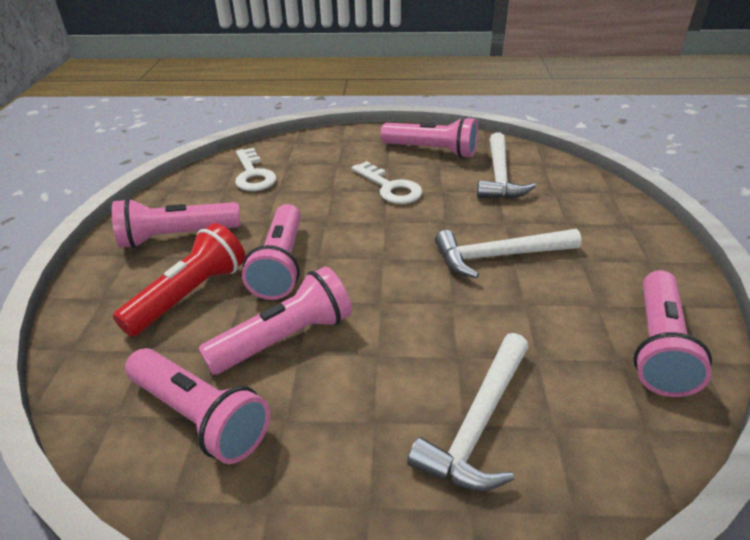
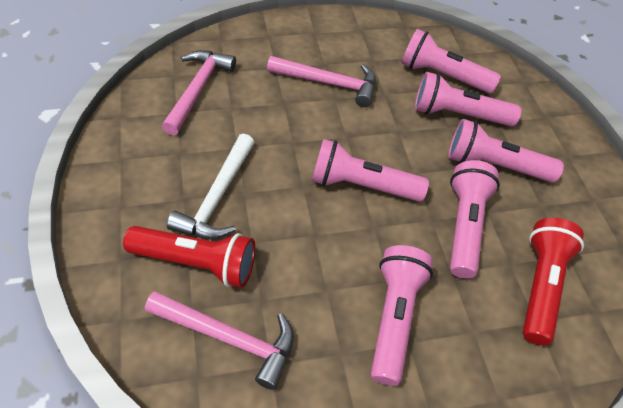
pink hammer: none = 0 -> [145,291,294,390] [162,50,236,136] [267,56,376,107] = 3
red flashlight: [113,223,246,337] = 1 -> [123,226,255,288] [523,218,584,345] = 2
white hammer: [407,333,529,491] [435,229,581,278] [477,132,536,199] = 3 -> [167,134,255,239] = 1
white key: [235,148,276,191] [352,161,422,204] = 2 -> none = 0

